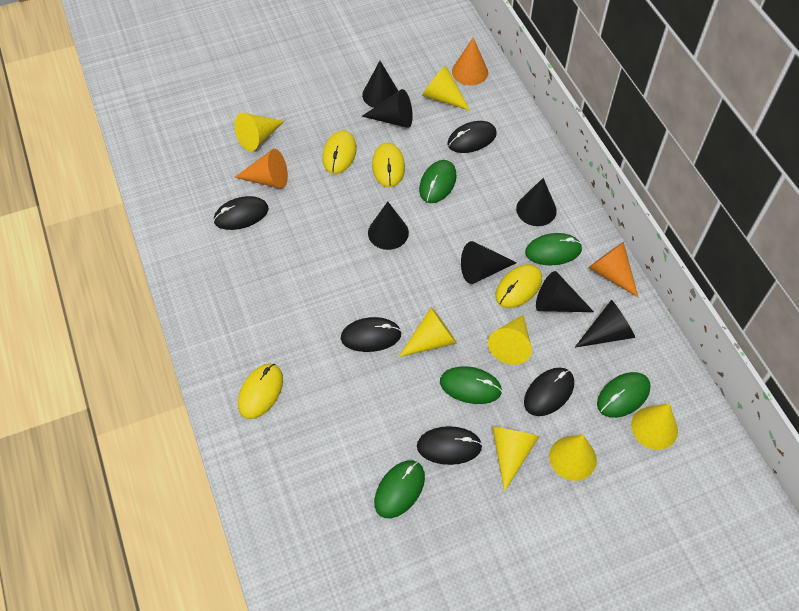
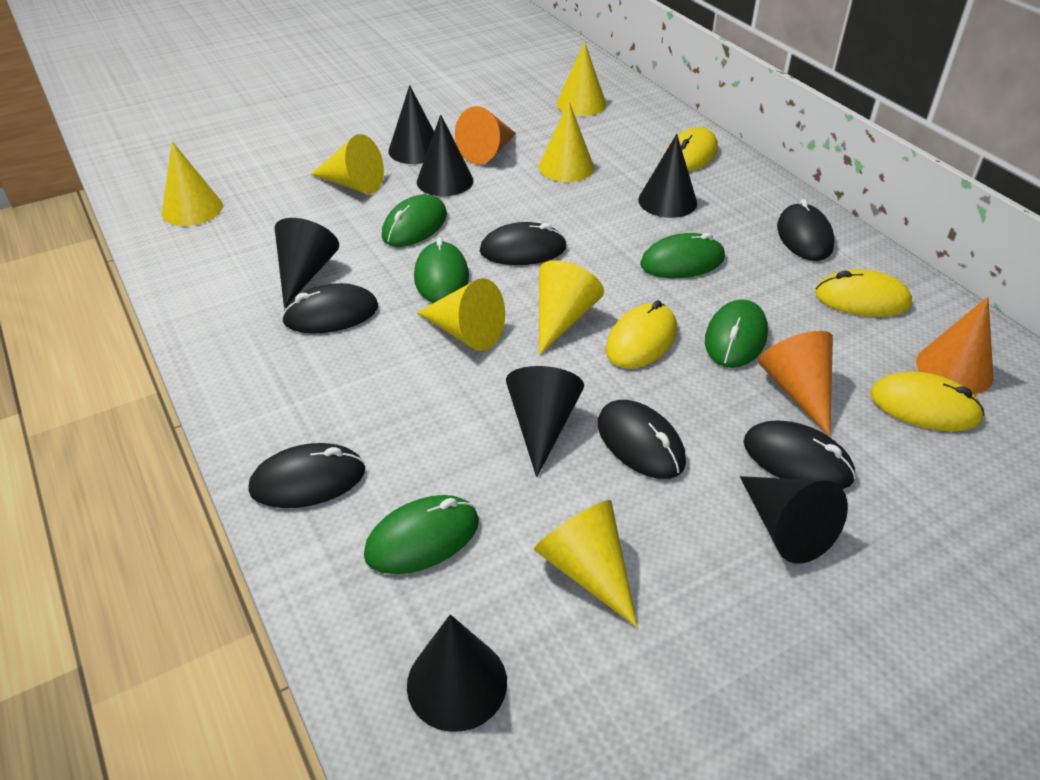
black mouse: [213,196,269,230] [341,317,402,352] [417,426,483,465] [447,121,497,153] [524,368,574,416] = 5 -> [248,443,365,508] [282,283,378,334] [480,222,567,265] [598,400,686,479] [743,421,856,489] [777,199,835,261] = 6

